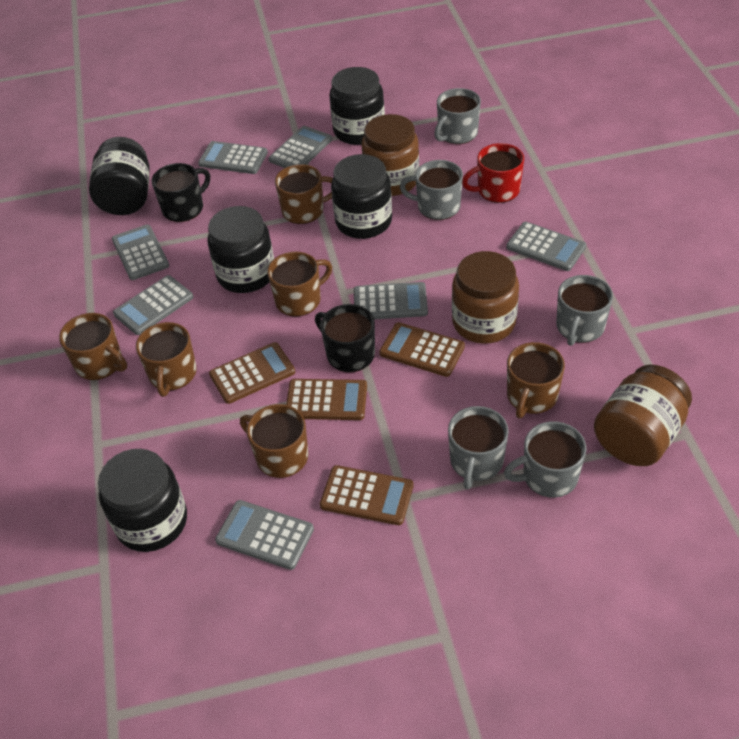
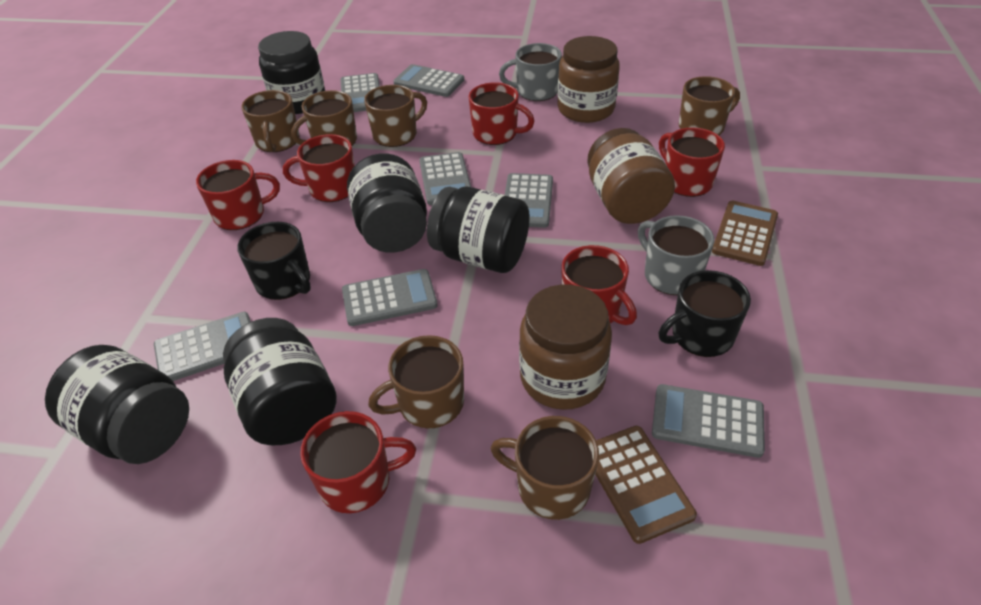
brown calculator: [209,342,295,404] [286,379,367,420] [320,465,414,525] [379,322,465,377] = 4 -> [595,426,697,544] [712,201,778,266] = 2
grey mug: [400,160,463,220] [434,88,481,144] [448,406,509,490] [504,421,587,498] [556,275,613,346] = 5 -> [499,43,562,101] [638,215,715,295] = 2
red mug: [462,143,524,203] = 1 -> [196,160,280,230] [283,134,355,202] [300,411,416,513] [469,82,534,145] [562,245,637,325] [659,127,725,197] = 6

